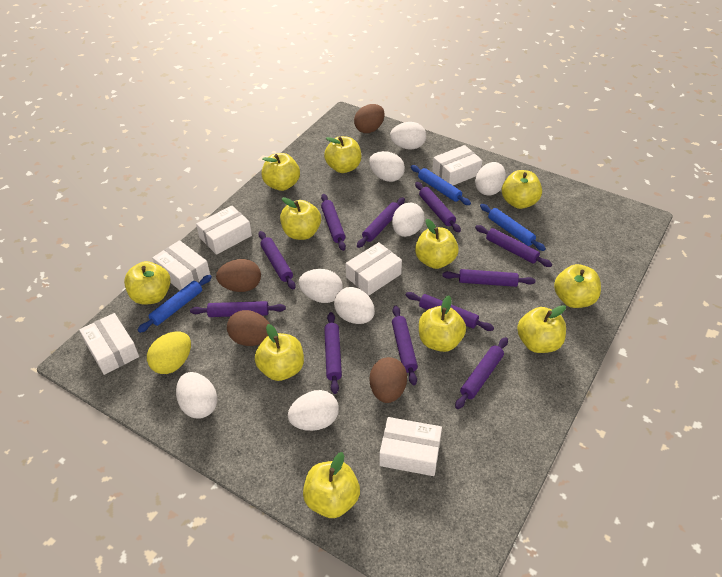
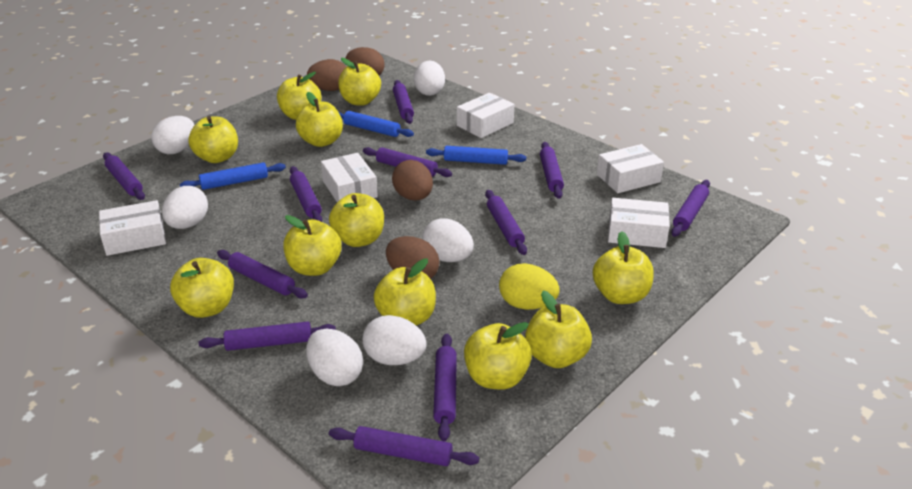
white box: [79,313,139,375] [152,240,210,290] [196,206,252,255] [346,242,402,296] [379,417,442,476] [432,145,482,185] = 6 -> [99,200,166,256] [321,153,378,202] [457,93,514,138] [597,144,664,193] [608,198,670,248] = 5
white egg: [176,372,217,419] [288,390,339,431] [298,269,343,303] [334,287,375,324] [369,151,405,182] [390,122,426,150] [392,203,425,237] [475,162,506,196] = 8 -> [151,116,194,154] [162,186,208,229] [306,329,363,386] [363,315,427,365] [414,61,445,96] [422,218,474,262] = 6

